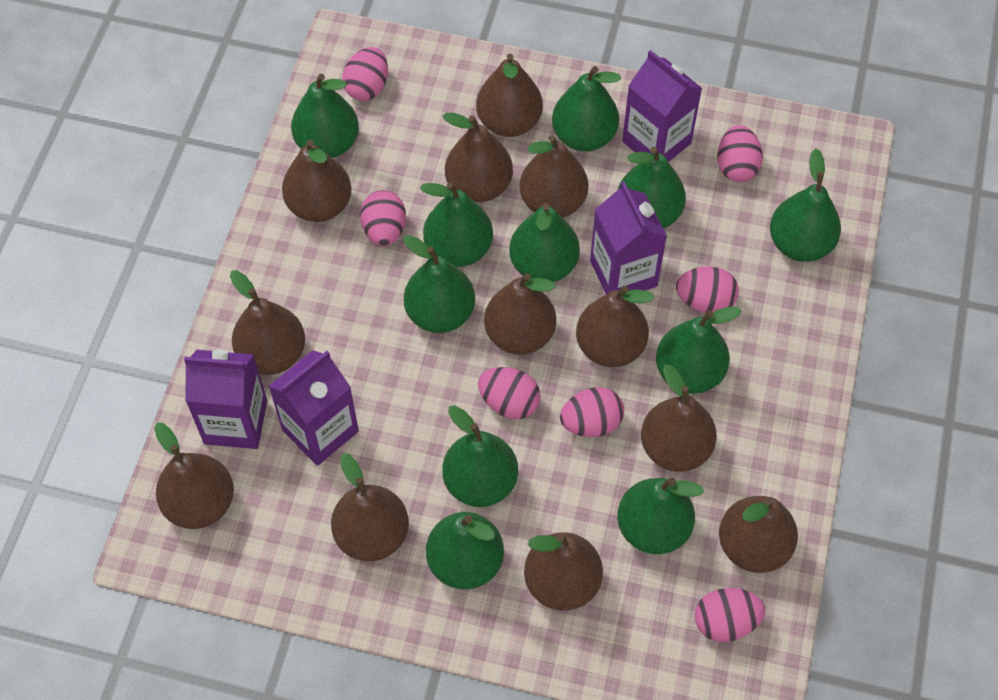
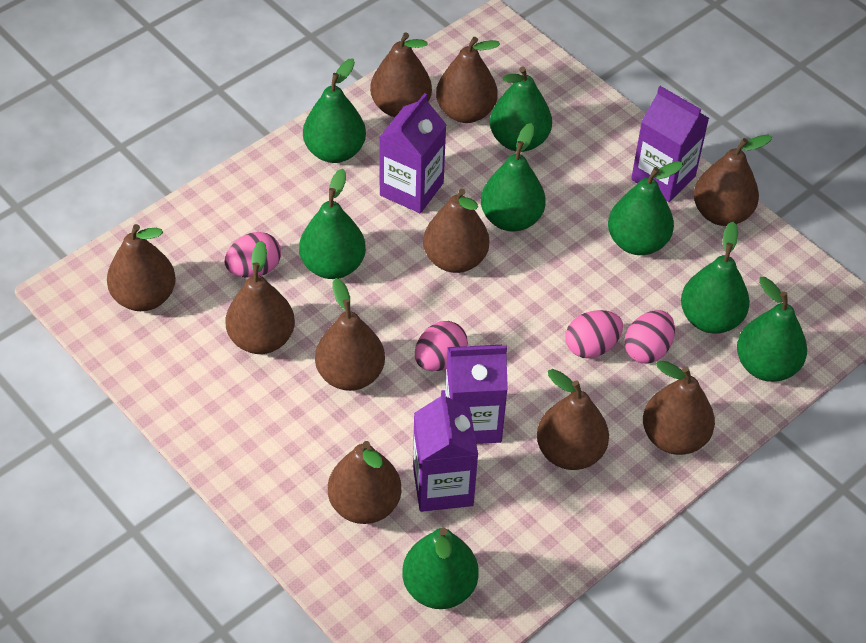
brown pear: [154,422,234,529] [230,270,305,375] [282,140,352,222] [331,453,409,561] [443,113,513,202] [476,54,543,137] [484,273,556,355] [520,135,588,217] [524,532,603,610] [576,286,654,367] [641,365,717,472] [719,496,798,573] = 12 -> [107,224,176,311] [226,240,295,354] [315,278,385,391] [328,441,401,524] [370,32,432,117] [423,189,489,273] [436,37,500,123] [537,369,609,470] [643,360,715,455] [694,135,772,226] = 10
green pear: [291,74,359,158] [403,235,475,333] [420,182,493,267] [426,512,504,589] [442,406,518,507] [509,203,580,282] [552,66,621,152] [617,477,704,554] [618,147,686,229] [656,307,742,394] [770,149,841,262] = 11 -> [299,169,366,279] [303,58,366,163] [402,527,479,609] [481,123,546,232] [490,66,552,152] [608,161,683,255] [681,222,750,334] [737,277,807,382] = 8
pink egg: [342,47,388,101] [360,190,406,246] [478,367,540,419] [560,387,624,437] [676,267,739,313] [695,588,765,642] [717,125,763,182] = 7 -> [224,232,281,278] [415,321,468,371] [566,310,623,358] [624,310,675,363] = 4

